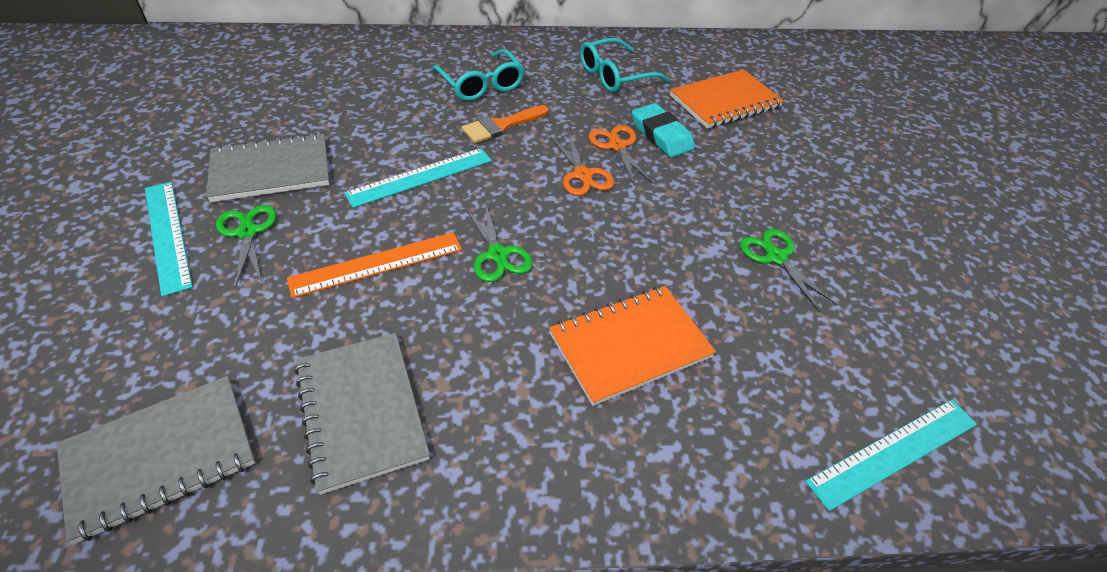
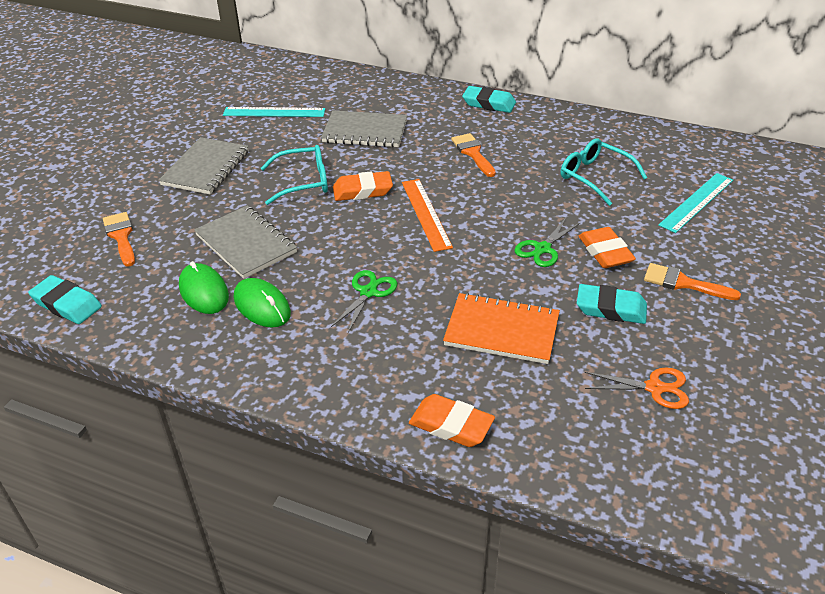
green mouse: none = 0 -> [179,261,229,314] [234,278,291,328] = 2
green scissors: [216,205,277,287] [465,205,533,282] [740,229,838,312] = 3 -> [331,270,398,333] [514,218,581,267] = 2
orange brush: [461,105,549,143] = 1 -> [103,212,135,267] [451,133,496,177] [644,263,741,300] = 3
orange eraser: none = 0 -> [333,171,393,201] [409,394,495,447] [579,227,636,268] = 3
orange notebook: [549,286,716,406] [670,69,784,129] = 2 -> [443,293,560,364] = 1
orange scissors: [551,134,614,196] [589,125,653,185] = 2 -> [585,368,689,409] = 1
turquoise eraser: [632,103,695,158] = 1 -> [28,275,102,324] [462,86,516,113] [577,284,647,324] = 3
turquoise ruler: [145,182,193,297] [344,148,492,208] [805,400,977,511] = 3 -> [223,107,325,117] [659,173,733,233] = 2

